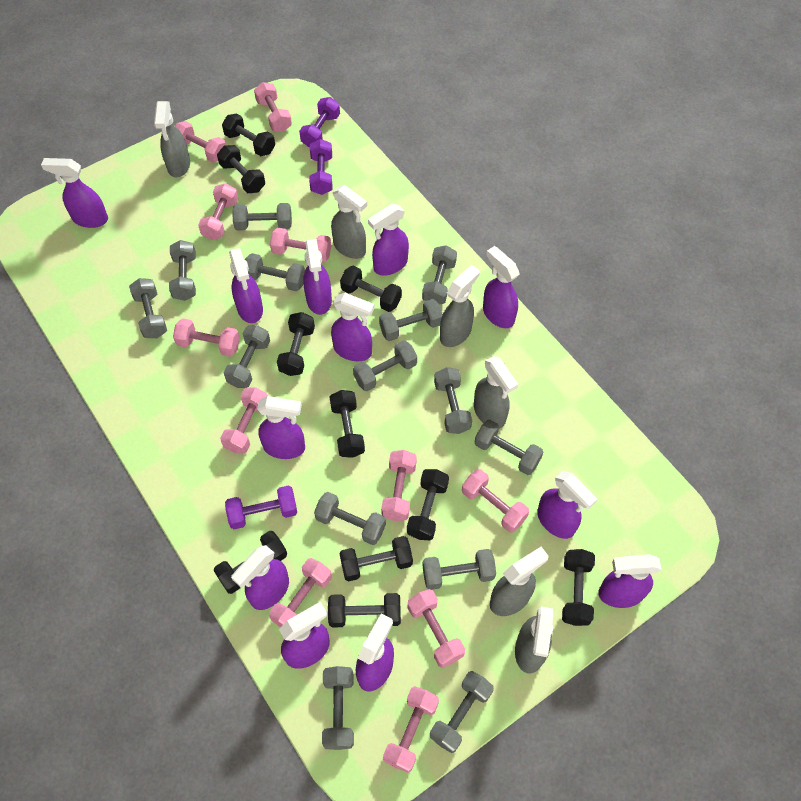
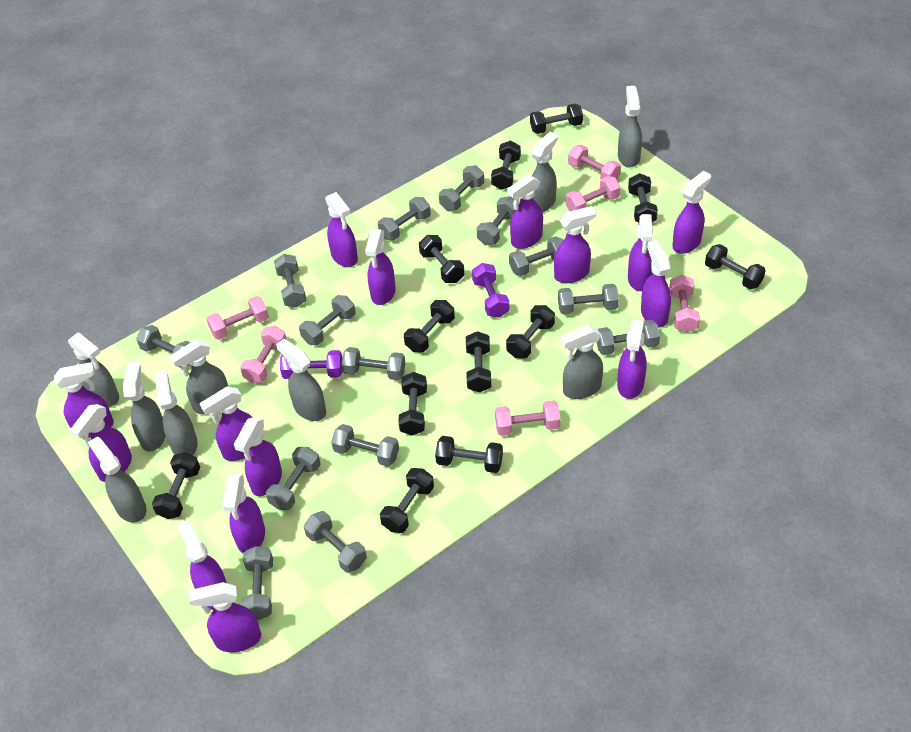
black dumbbell: [213,531,287,594] [217,145,265,193] [222,113,275,156] [277,312,315,376] [328,593,401,628] [330,390,365,458] [339,536,413,582] [340,266,402,312] [407,469,449,540] [562,549,595,626] = 10 -> [152,452,200,519] [380,468,434,533] [398,372,427,435] [404,300,455,352] [419,235,464,283] [435,436,503,473] [466,331,491,392] [491,140,521,190] [506,305,555,359] [530,104,583,134] [628,173,658,222] [705,244,766,289] = 12
grey spray bottle: [154,101,190,177] [331,185,367,259] [440,265,480,347] [474,356,518,429] [490,547,548,616] [515,607,553,673] = 6 -> [68,332,119,407] [88,437,147,523] [123,362,166,452] [155,370,198,455] [169,340,228,414] [276,339,326,421] [532,132,558,212] [561,325,603,399] [618,86,642,168] = 9
pink dumbbell: [173,318,240,357] [175,121,226,163] [198,183,238,240] [220,387,268,454] [254,82,292,132] [269,558,332,627] [270,227,331,263] [381,450,417,521] [383,686,439,773] [408,589,465,668] [462,469,529,533] = 11 -> [206,296,269,340] [240,326,287,383] [495,400,560,436] [565,176,620,211] [568,145,621,179] [669,275,700,333] = 6
purple dumbbell: [225,485,297,529] [299,97,340,148] [309,139,332,195] = 3 -> [280,350,343,379] [472,263,509,317] = 2
purple spray bottle: [41,158,108,228] [229,248,263,323] [231,545,289,610] [257,396,305,459] [279,601,330,669] [303,239,332,315] [331,293,375,361] [356,613,394,691] [368,204,409,276] [483,246,519,328] [537,471,597,539] [598,554,662,608] = 12 -> [54,362,114,438] [70,404,132,482] [177,520,227,610] [189,582,261,652] [200,387,252,461] [222,474,265,553] [234,417,282,496] [325,192,358,267] [365,229,395,305] [507,175,543,249] [554,206,596,283] [617,320,647,399] [628,214,653,291] [641,240,671,327] [672,171,711,254] = 15

